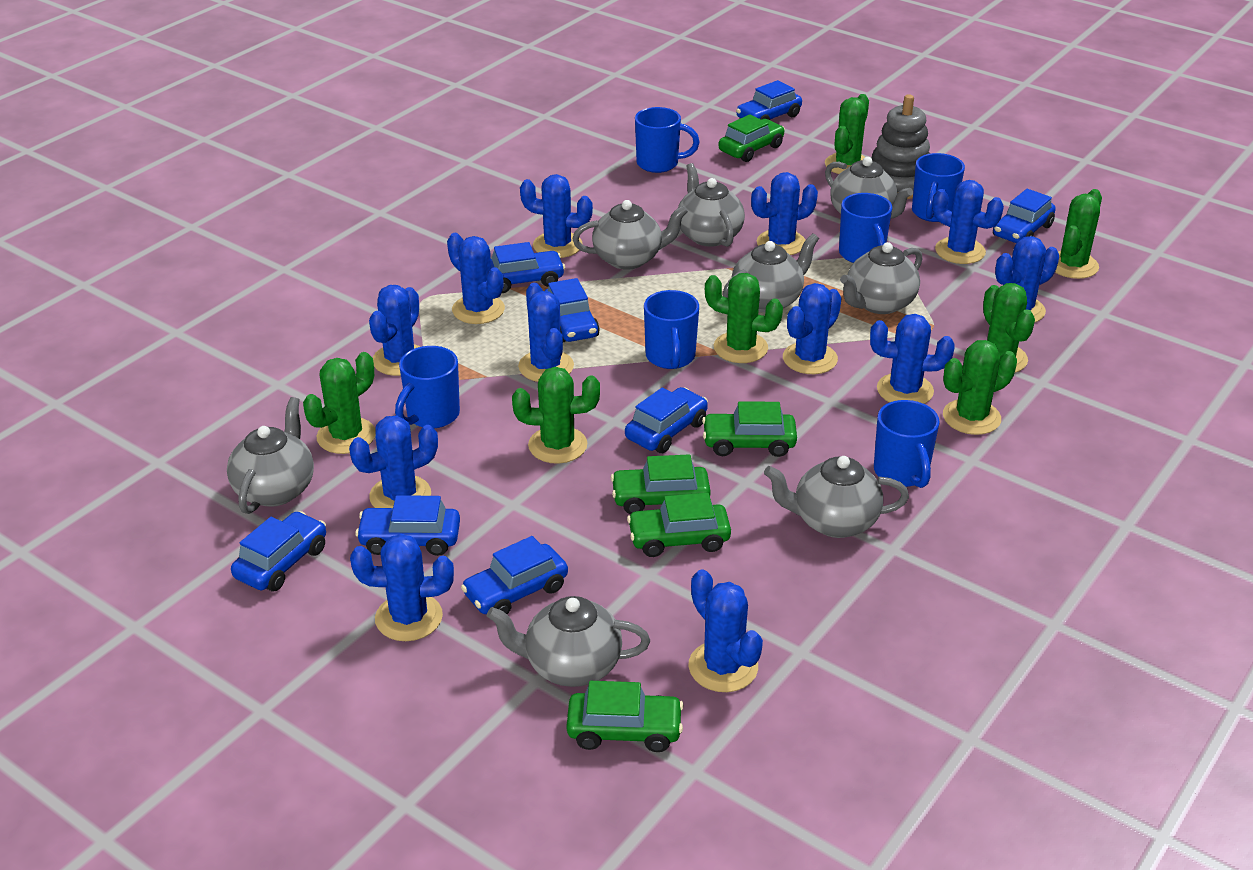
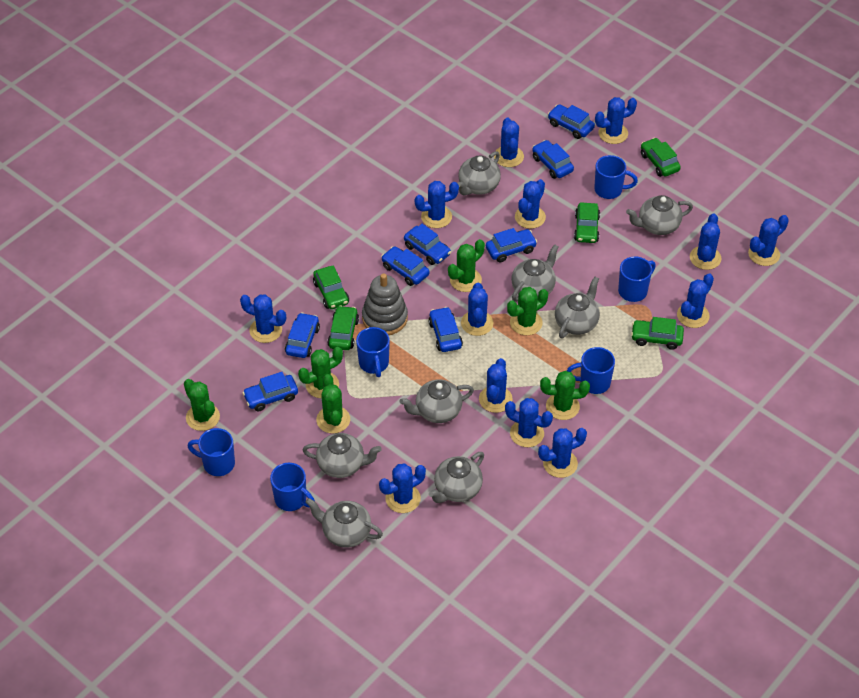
blue cactus: [349,415,438,508] [350,534,454,641] [369,285,420,376] [447,233,505,324] [518,283,574,382] [520,174,593,258] [688,569,763,692] [751,172,818,255] [783,283,842,374] [870,314,955,404] [932,180,1004,264] [995,236,1059,322] = 12 -> [240,294,286,343] [379,463,426,513] [415,181,459,228] [461,283,493,336] [479,358,513,413] [494,118,524,167] [505,398,553,447] [515,179,546,229] [538,428,587,478] [595,97,637,144] [677,273,714,328] [690,213,721,270] [748,215,789,266] = 13
green cactus: [303,352,376,454] [512,367,600,464] [705,273,783,363] [825,94,869,174] [943,340,1017,435] [983,283,1035,373] [1055,189,1102,279] = 7 -> [184,379,220,431] [298,347,343,398] [316,374,350,434] [448,239,485,292] [507,287,548,335] [540,371,590,420] = 6

